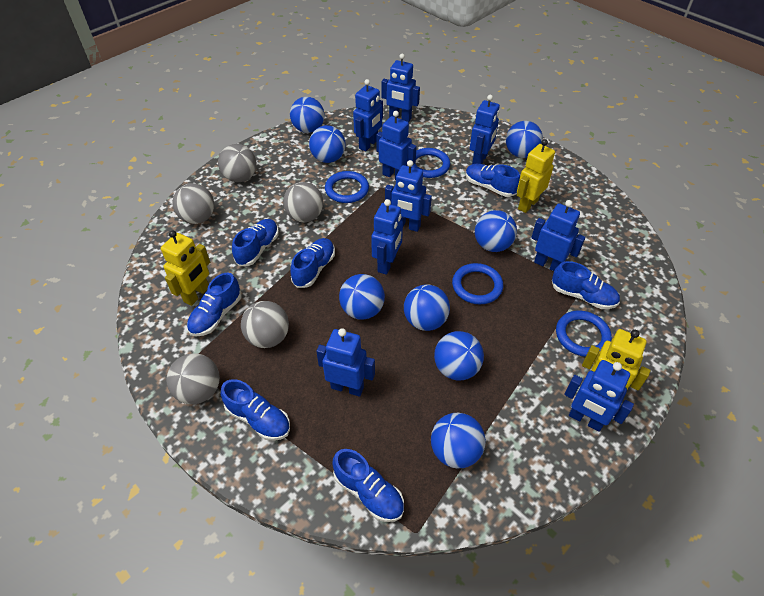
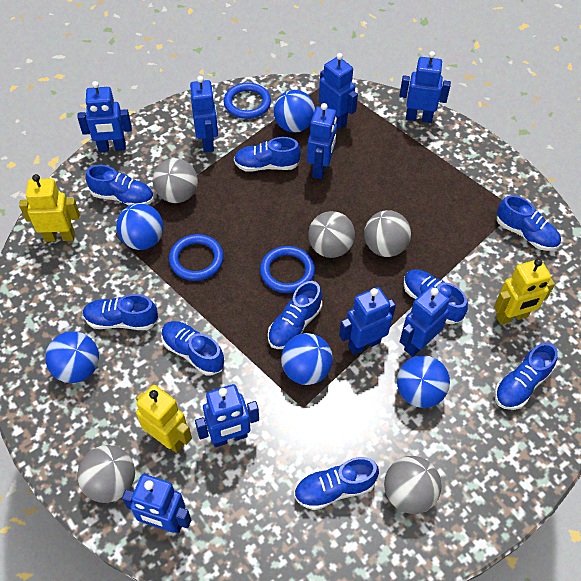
blue ball: [290,97,325,133] [309,125,345,163] [339,274,385,320] [404,284,450,331] [431,413,486,468] [434,331,484,381] [475,210,517,252] [506,121,543,158] = 8 -> [46,331,99,383] [116,203,164,250] [273,90,315,132] [281,333,333,385] [397,355,450,408] = 5
blue ring: [325,171,369,203] [412,148,450,178] [452,263,503,304] [556,311,612,357] = 4 -> [169,234,224,281] [224,83,271,119] [260,246,315,293] = 3
blue shoe: [187,273,242,336] [221,379,290,441] [232,219,279,266] [290,238,335,288] [332,449,404,522] [465,164,520,197] [552,261,620,309] = 7 -> [83,294,158,330] [85,165,154,205] [161,321,225,376] [234,137,301,172] [268,281,322,349] [294,457,379,510] [404,269,468,324] [495,343,558,410] [497,195,561,251] = 9

